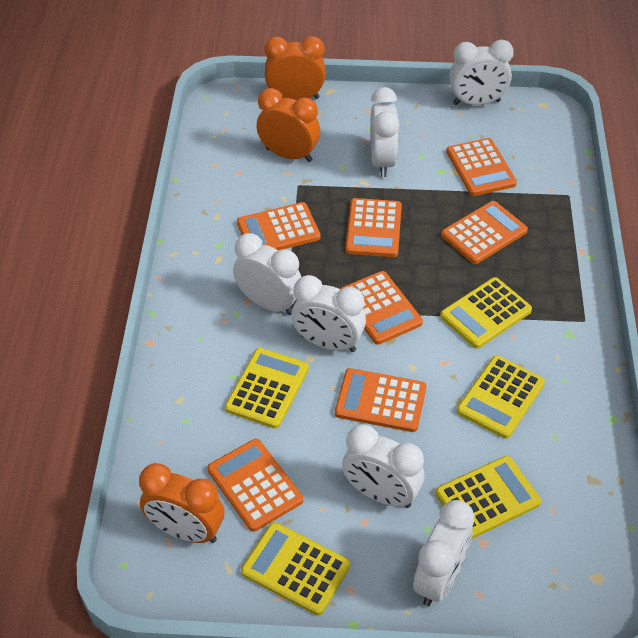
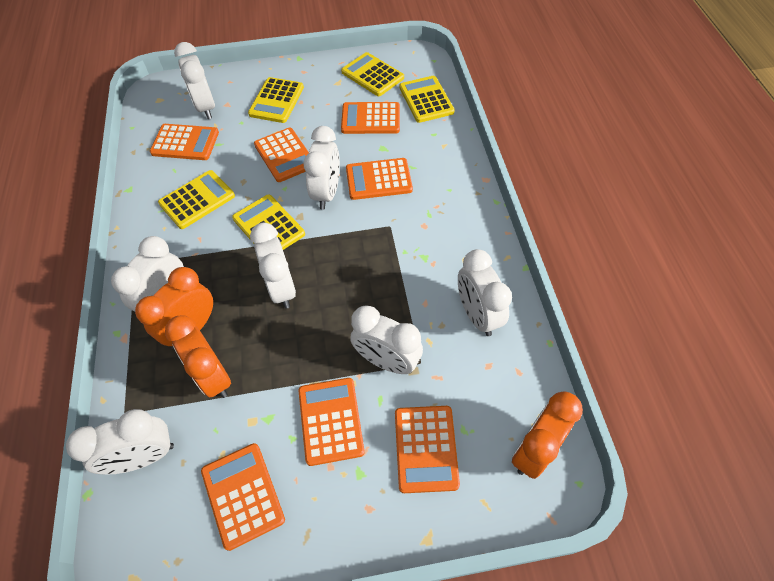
white clock: [233,233,301,315] [291,275,366,352] [342,424,424,508] [370,87,400,177] [413,500,474,606] [449,40,514,105] = 6 -> [66,409,174,475] [111,236,184,311] [174,42,215,119] [250,223,296,309] [303,126,340,210] [350,306,423,374] [458,249,512,336] = 7

